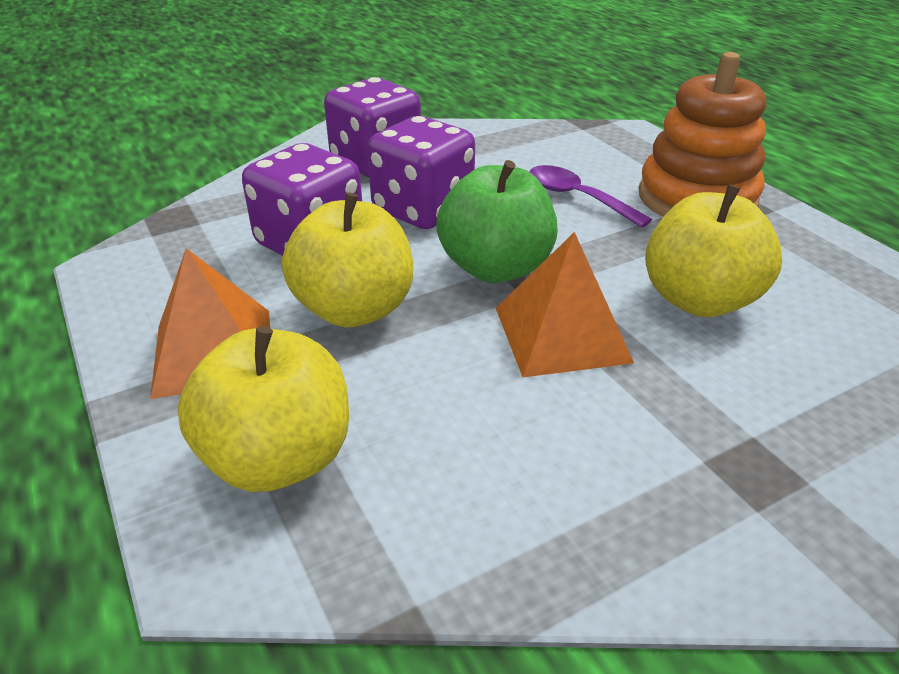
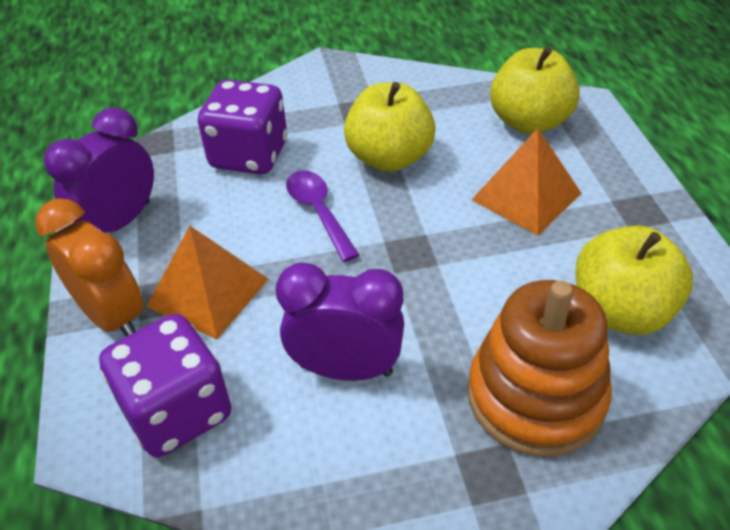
green apple: [436,160,558,283] = 1 -> none = 0
orange clock: none = 0 -> [35,198,144,337] = 1
purple clock: none = 0 -> [44,107,154,233] [276,262,404,381] = 2
purple dice: [242,143,362,256] [324,77,421,177] [367,116,475,229] = 3 -> [99,314,231,457] [198,80,287,174] = 2

